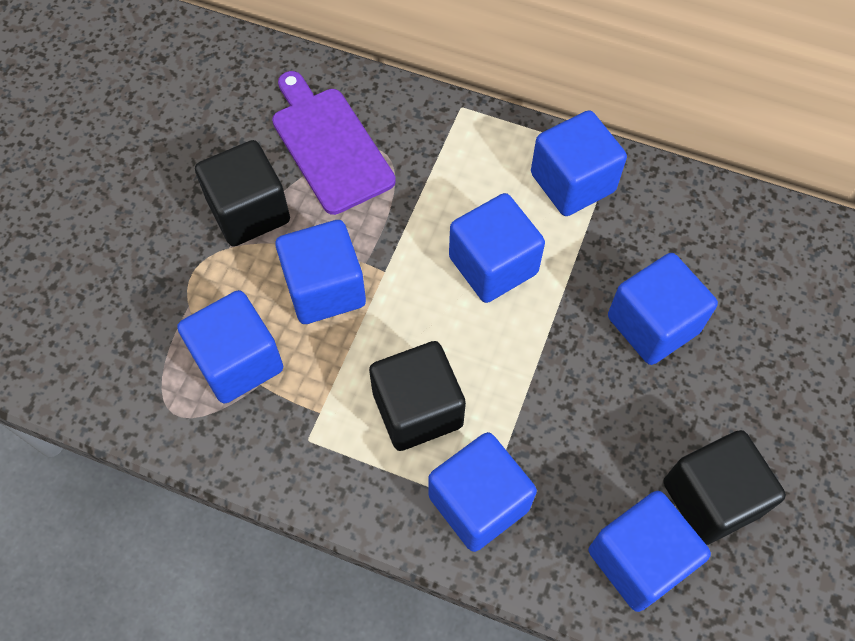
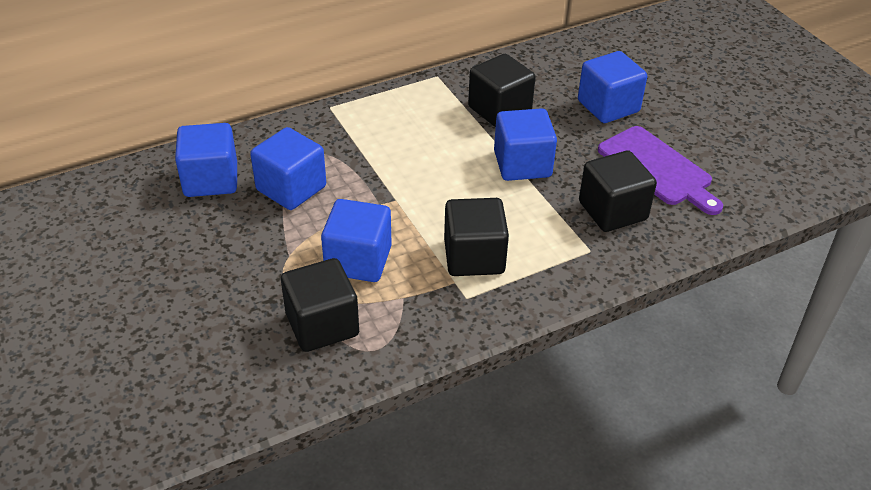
black cube: [195,140,290,246] [369,341,466,451] [663,430,786,545] = 3 -> [281,258,359,352] [444,198,509,276] [468,54,536,127] [579,151,657,232] = 4
blue cube: [177,290,283,404] [275,220,366,324] [428,432,537,552] [449,193,545,303] [531,110,627,216] [589,491,711,612] [608,253,718,365] = 7 -> [175,123,237,197] [250,127,326,210] [321,199,392,282] [494,108,557,181] [578,51,647,123] = 5

